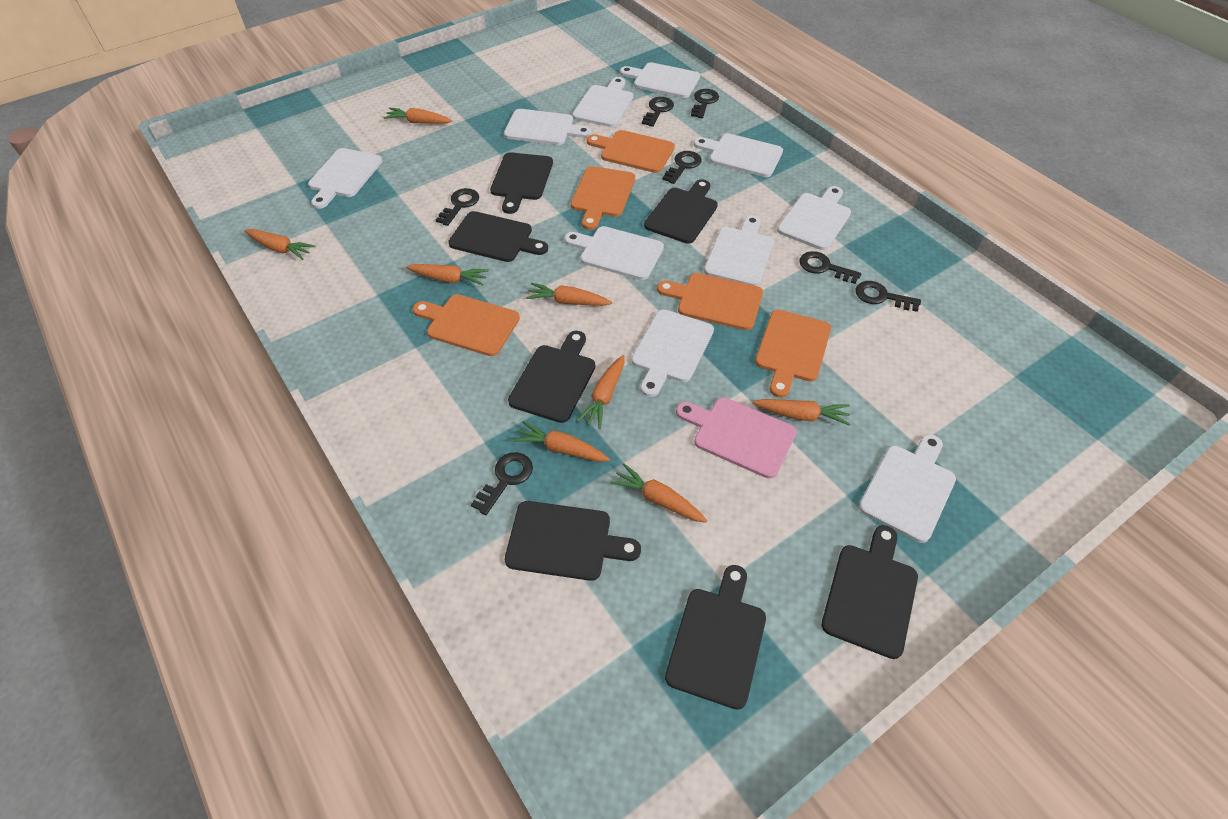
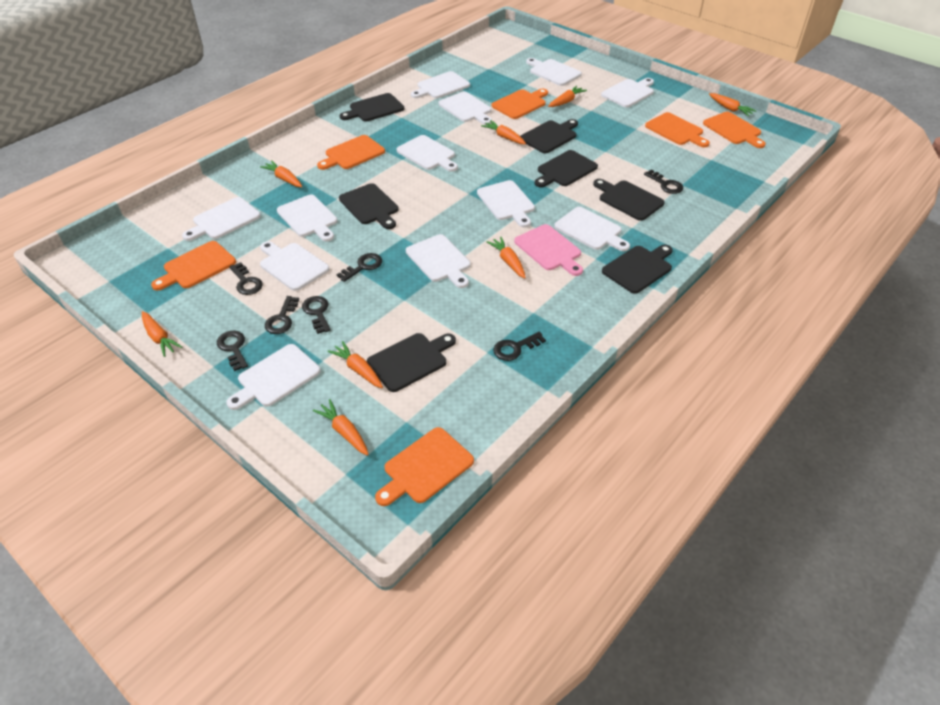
orange cutting board: [413,294,520,356] [571,166,635,230] [587,130,675,173] [657,273,763,330] [755,309,831,398] = 5 -> [151,241,236,291] [317,135,385,170] [375,427,474,506] [491,89,548,119] [645,112,710,147] [703,112,766,148] = 6
white cutting board: [308,148,382,209] [504,109,591,145] [564,226,664,280] [572,77,633,127] [620,62,700,98] [632,309,714,397] [694,133,783,177] [704,215,774,286] [777,186,851,250] [859,434,956,543] = 10 -> [182,197,261,241] [226,344,321,410] [260,241,329,291] [277,195,337,242] [397,135,458,172] [406,234,471,288] [411,71,470,98] [439,92,492,125] [477,180,535,228] [526,58,582,86] [554,207,630,251] [601,78,654,108] = 12

